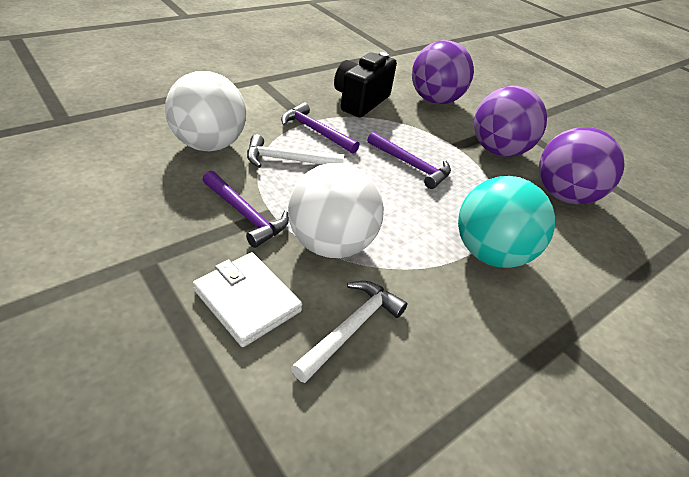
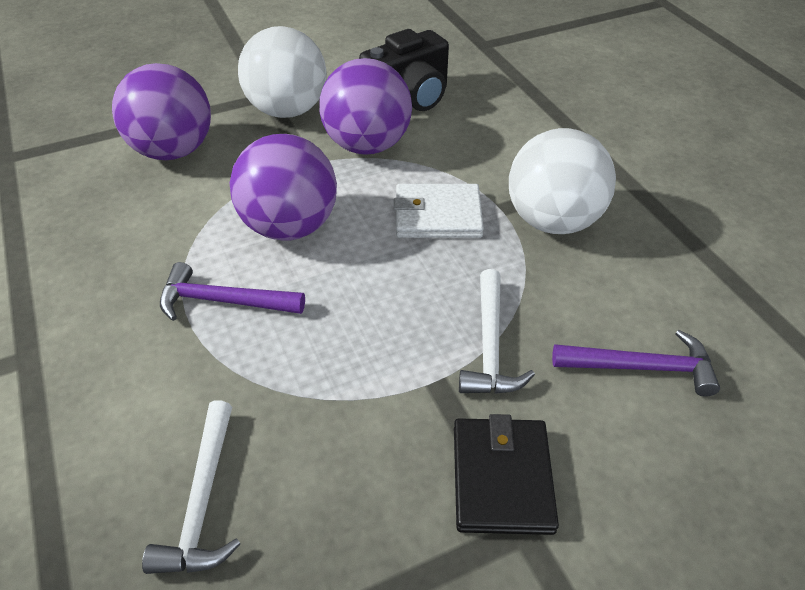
black wallet: none = 0 -> [454,414,559,535] = 1
purple hammer: [202,171,289,248] [281,102,360,154] [367,132,451,189] = 3 -> [160,262,305,321] [552,330,720,397] = 2
turquoise ball: [458,176,555,268] = 1 -> none = 0

